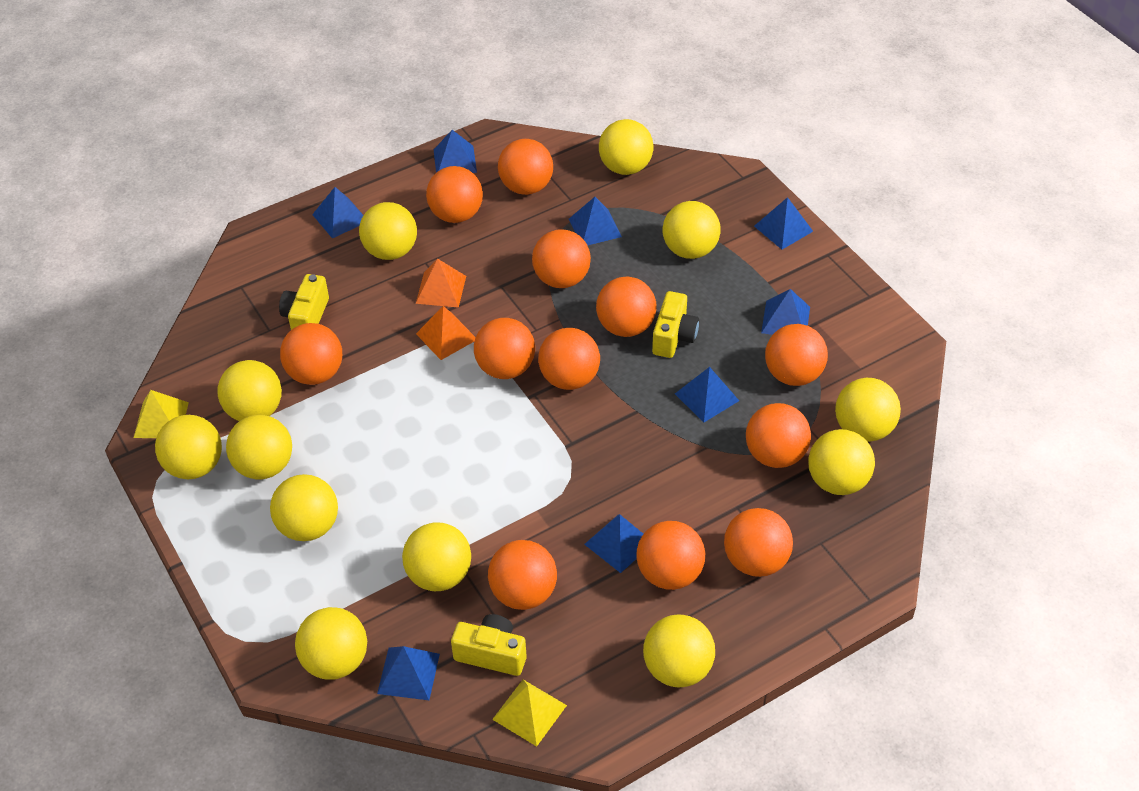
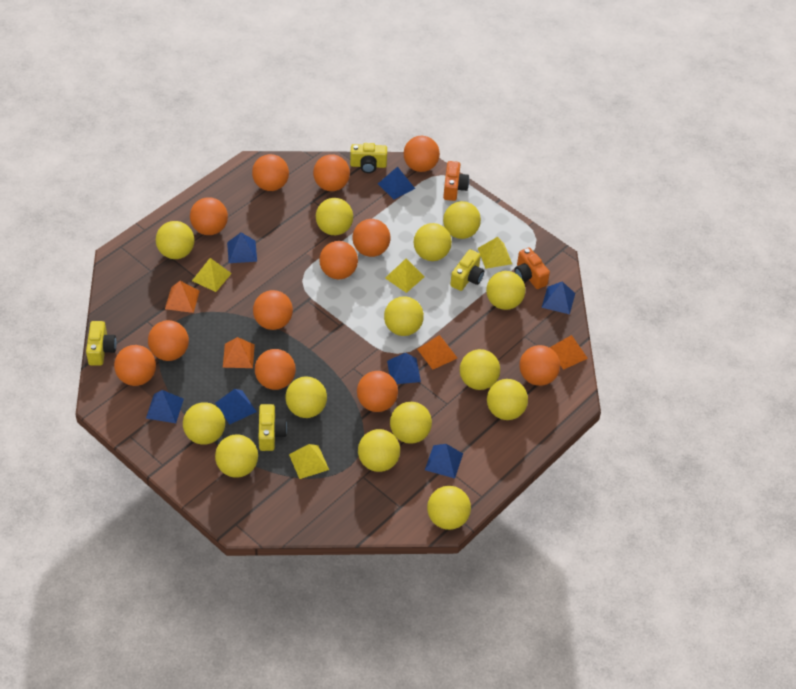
blue pyramid: [312,187,363,239] [377,646,440,700] [434,130,477,173] [569,197,622,245] [584,514,643,573] [675,367,739,422] [754,197,813,250] [761,289,810,335] = 8 -> [146,390,184,423] [216,389,257,424] [227,233,257,263] [378,166,415,200] [387,353,421,384] [425,444,463,479] [542,281,575,314] = 7
orange camera: none = 0 -> [443,161,469,201] [514,247,550,289] = 2
orange pyramid: [416,259,466,308] [416,306,476,360] = 2 -> [165,281,200,313] [223,337,255,368] [417,335,457,370] [550,335,588,370] = 4
yellow ball: [155,415,222,479] [217,360,282,421] [226,415,292,479] [270,474,338,541] [295,607,367,680] [359,202,417,260] [402,523,471,591] [599,119,654,175] [643,615,715,687] [662,201,721,259] [808,429,875,495] [835,378,901,442] = 12 -> [156,221,194,259] [183,402,225,445] [215,434,258,478] [286,377,327,418] [316,198,353,235] [358,429,400,472] [384,296,424,336] [390,402,432,444] [414,223,452,261] [427,486,471,530] [443,201,481,239] [460,349,500,390] [486,271,525,310] [487,379,528,420] = 14
yellow camera: [279,274,329,330] [451,614,527,676] [652,291,699,358] = 3 -> [86,321,117,366] [259,404,287,451] [350,143,387,173] [450,249,484,291] = 4
yellow pyramid: [134,390,189,438] [492,680,567,746] = 2 -> [192,258,232,292] [289,444,329,479] [385,259,424,293] [478,237,512,269] = 4

